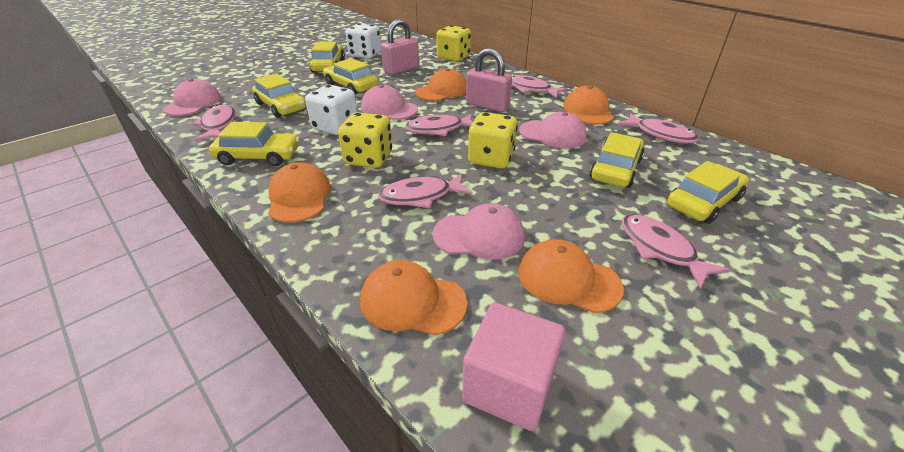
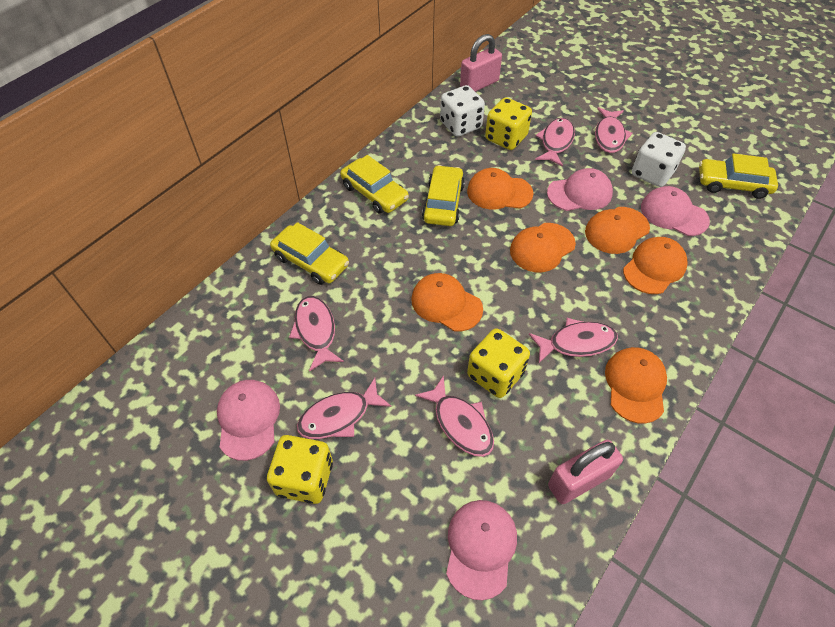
orange cap: [268,162,331,222] [360,260,467,335] [415,68,466,101] [518,239,624,313] [563,86,614,125] = 5 -> [412,273,483,332] [467,168,533,209] [510,223,576,272] [585,207,650,254] [605,347,667,424] [623,237,688,294] = 6
pink cube: [462,302,565,431] = 1 -> none = 0
yellow car: [209,122,300,166] [252,73,306,118] [310,42,345,73] [323,58,378,95] [589,132,645,188] [667,161,749,224] = 6 -> [270,222,349,285] [340,155,409,214] [422,165,465,226] [699,153,778,199] = 4

